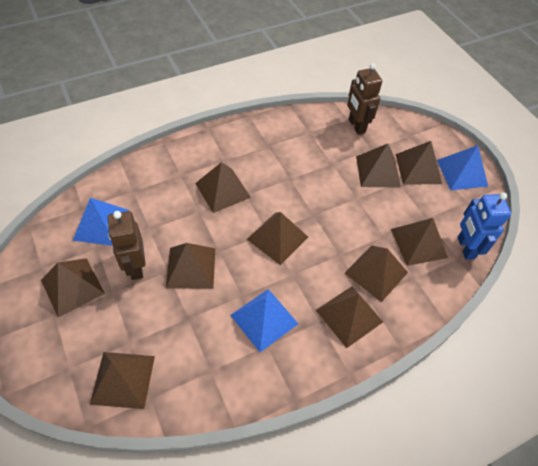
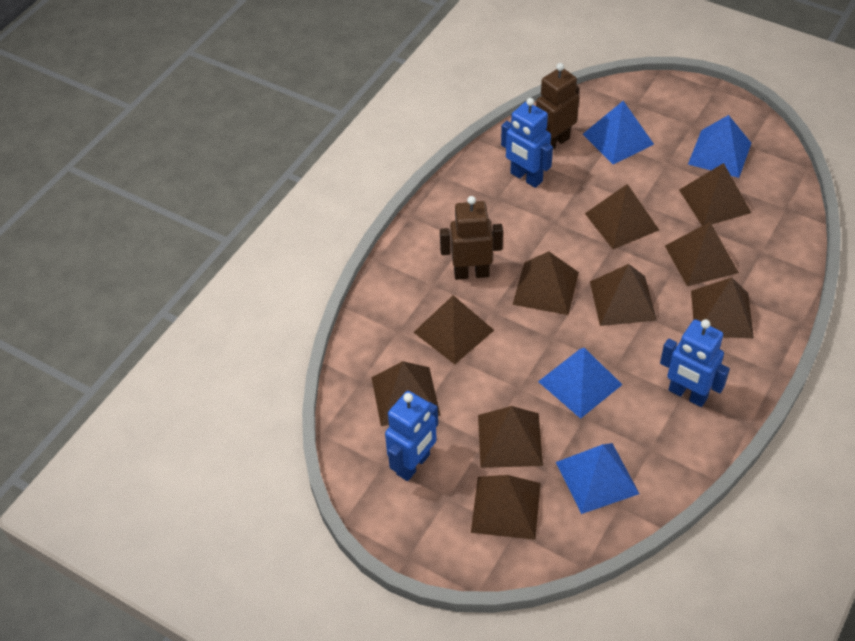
blue pyramid: [73,198,130,246] [230,289,298,352] [437,145,488,190] = 3 -> [538,348,622,419] [556,443,639,514] [583,101,654,164] [688,115,752,178] = 4
blue robot: [458,192,511,260] = 1 -> [385,391,438,481] [501,98,553,188] [660,319,730,407] = 3

